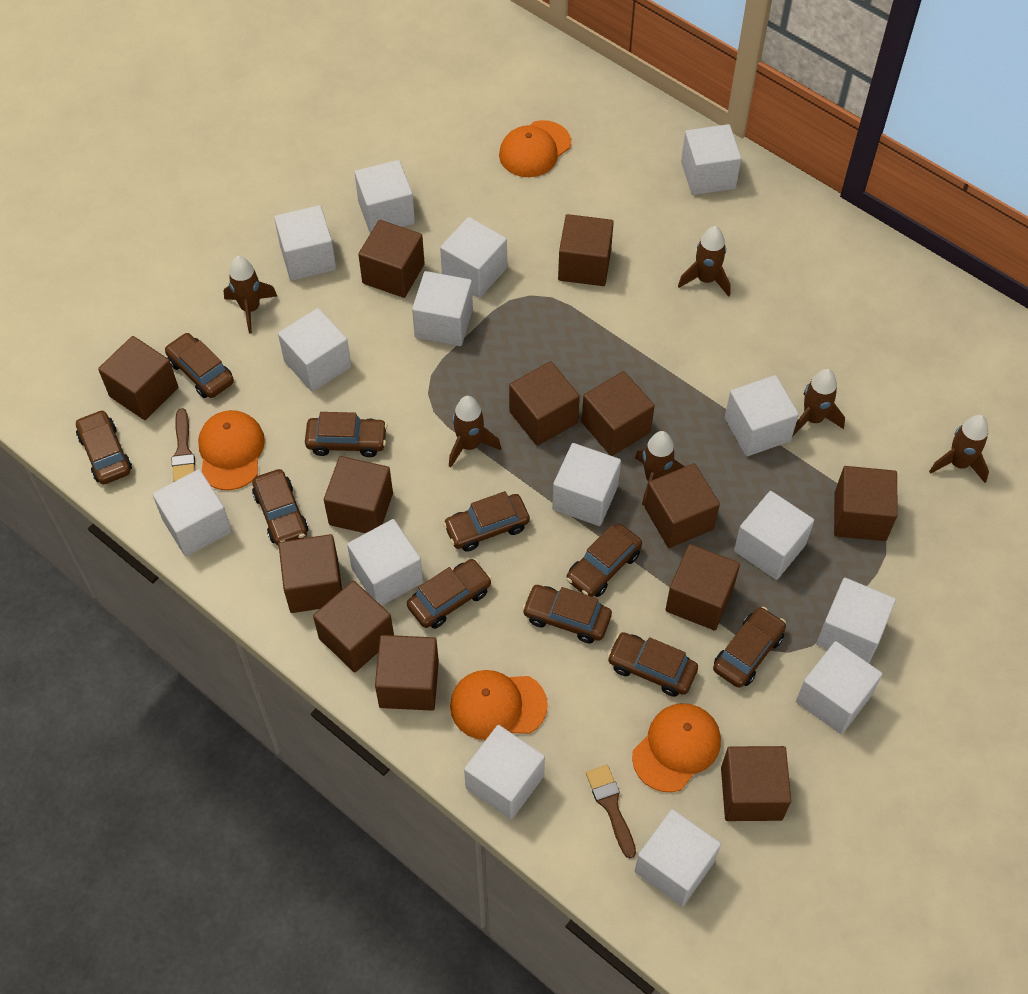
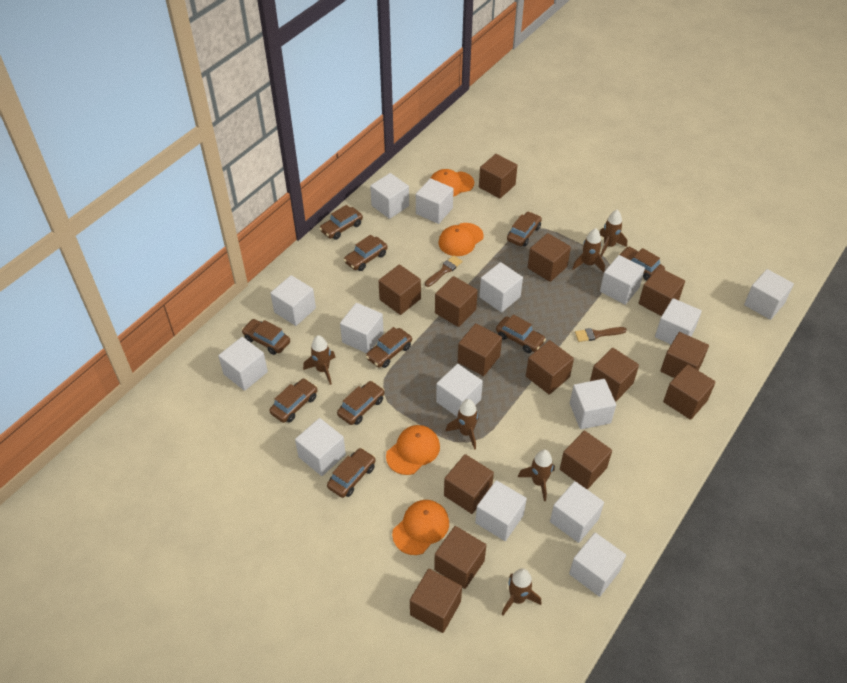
brown cube: [98,336,178,420] [278,534,342,613] [313,581,394,672] [324,456,393,533] [358,220,425,298] [375,635,439,711] [509,361,580,446] [558,214,614,286] [582,371,655,456] [645,463,720,548] [666,544,740,630] [721,746,791,821] [834,466,898,541] = 13 -> [378,264,421,315] [410,569,462,633] [434,526,486,589] [435,276,478,327] [444,454,494,514] [458,323,502,376] [479,154,518,198] [526,340,574,395] [528,233,571,282] [560,431,612,489] [590,348,639,402] [639,267,685,316] [661,332,709,378] [663,364,716,420] = 14

